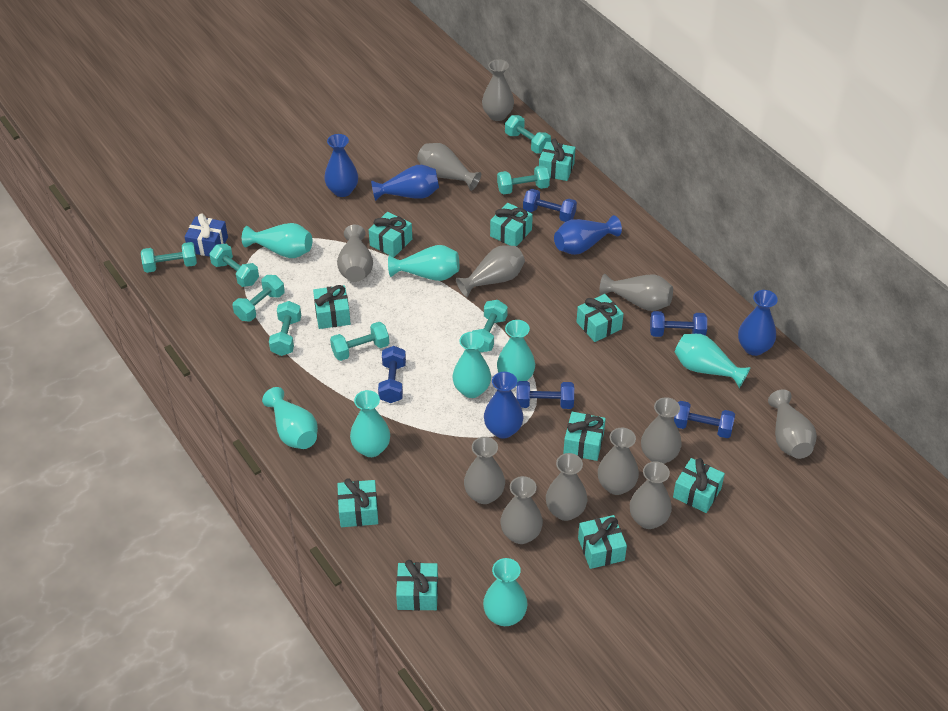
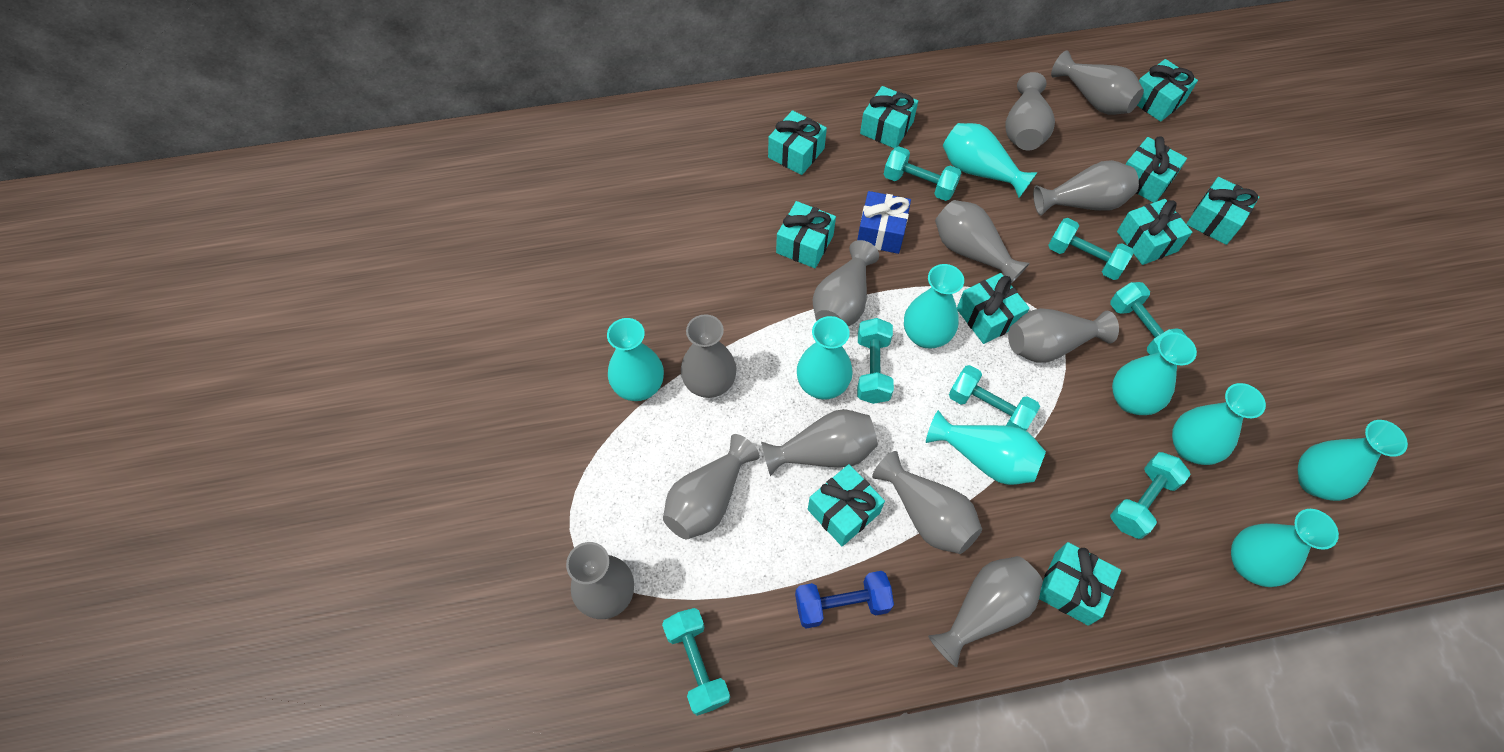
blue dumbbell: [378,346,406,403] [516,381,574,409] [523,189,577,222] [650,311,707,337] [674,401,735,438] = 5 -> [795,571,894,628] = 1
blue vase: [324,134,358,197] [371,165,439,201] [484,372,524,439] [554,215,622,255] [738,290,778,356] = 5 -> none = 0
turquoise dumbbell: [141,242,197,273] [209,244,259,287] [233,275,285,321] [269,301,301,356] [330,322,389,361] [472,300,508,352] [497,166,550,194] [505,115,551,154] = 8 -> [662,608,730,716] [857,318,894,404] [884,146,962,201] [949,365,1040,431] [1048,218,1134,280] [1110,282,1186,355] [1110,452,1191,539] = 7
turquoise vase: [242,223,312,258] [262,387,318,449] [350,390,390,457] [388,245,459,281] [452,332,491,398] [483,558,528,626] [497,320,535,386] [674,334,751,388] = 8 -> [607,318,664,401] [797,316,853,400] [904,264,964,349] [926,410,1046,485] [943,123,1038,198] [1112,332,1197,415] [1172,383,1266,465] [1231,509,1339,587] [1298,420,1408,501] = 9

